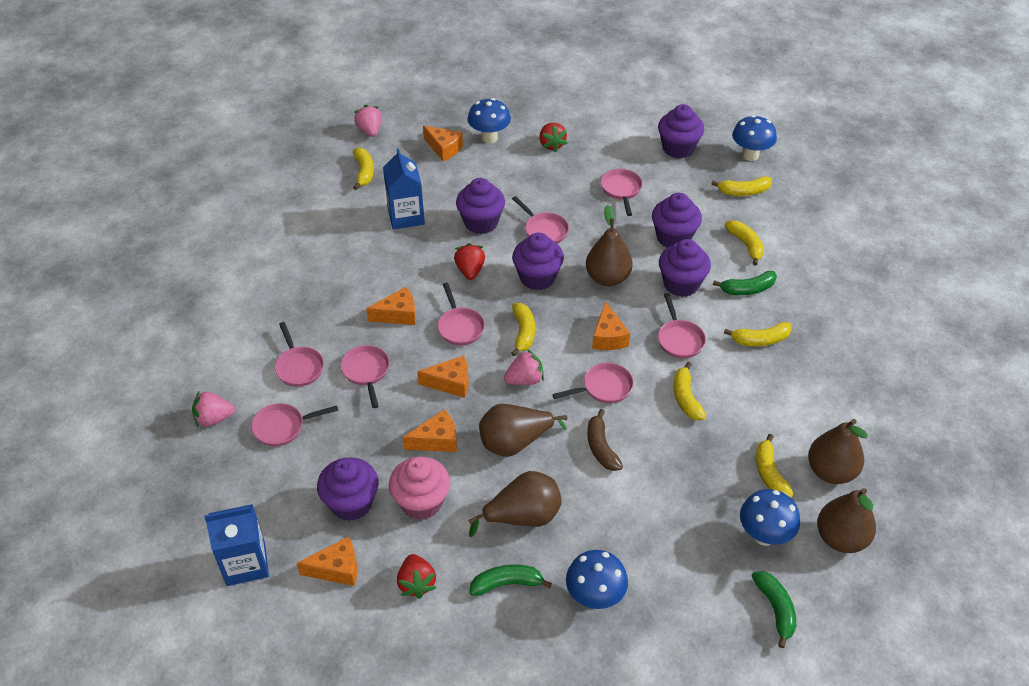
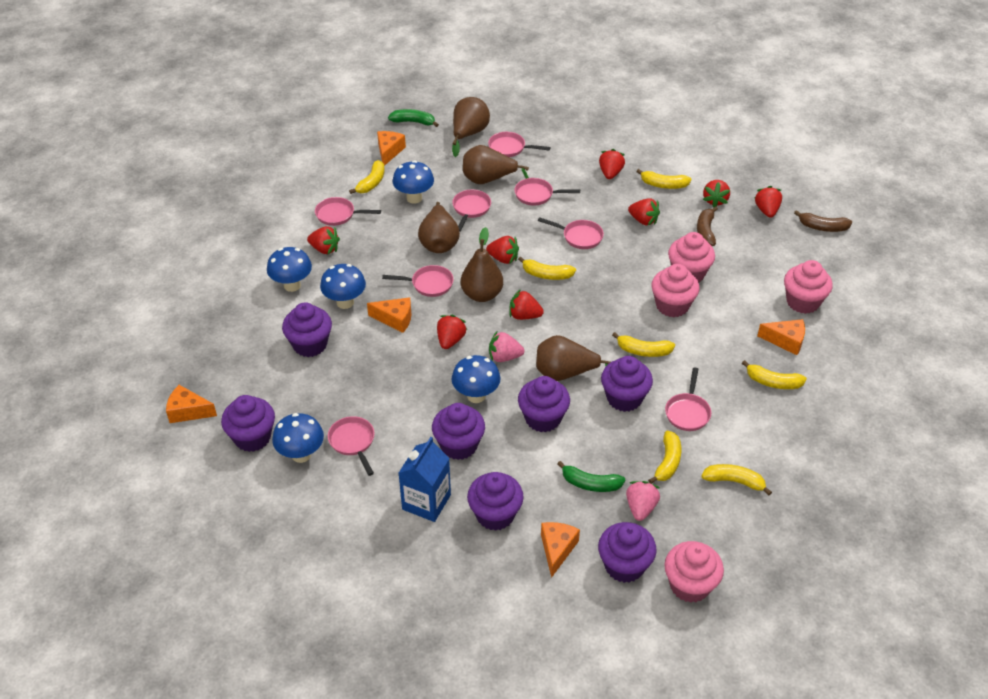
blue carton: [204,504,269,586] [383,148,425,229] = 2 -> [399,437,451,522] = 1
blue mushroom: [468,98,511,143] [566,550,628,609] [732,115,777,161] [740,489,800,546] = 4 -> [267,247,312,292] [272,413,324,463] [320,264,366,309] [393,161,434,204] [452,355,501,403] = 5
brown banana: [587,409,623,471] = 1 -> [697,206,718,246] [794,210,852,232] = 2
green banana: [469,565,552,596] [713,271,777,295] [752,571,796,648] = 3 -> [388,109,439,127] [557,461,625,492] = 2
orange cheese: [296,536,357,586] [366,287,416,325] [403,409,457,452] [417,355,468,398] [423,125,463,161] [592,301,630,350] = 6 -> [166,385,217,423] [367,297,412,333] [377,131,406,166] [541,522,580,578] [757,319,805,355] = 5
pink cupcake: [389,457,450,520] = 1 -> [651,264,700,317] [664,541,724,603] [668,232,715,282] [784,260,833,314] = 4
pink strawberry: [192,391,235,427] [354,105,382,137] [504,349,544,385] = 3 -> [489,331,524,362] [626,481,660,521] = 2
purple cupcake: [317,457,379,521] [456,178,505,234] [512,233,564,290] [652,193,702,248] [658,104,704,158] [659,239,711,297] = 6 -> [221,395,275,452] [282,302,332,357] [432,403,485,460] [467,472,524,531] [518,376,570,432] [598,522,657,583] [601,356,653,412] = 7
red strawberry: [397,554,437,599] [454,243,485,280] [539,123,567,152] = 3 -> [307,226,340,254] [437,315,467,349] [486,236,519,264] [509,289,544,320] [599,149,625,179] [628,198,660,226] [703,180,730,207] [755,186,782,218] = 8

